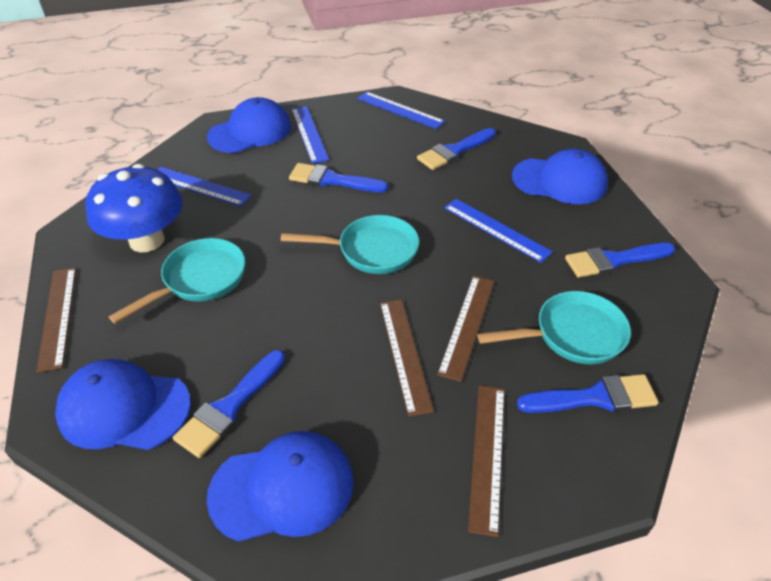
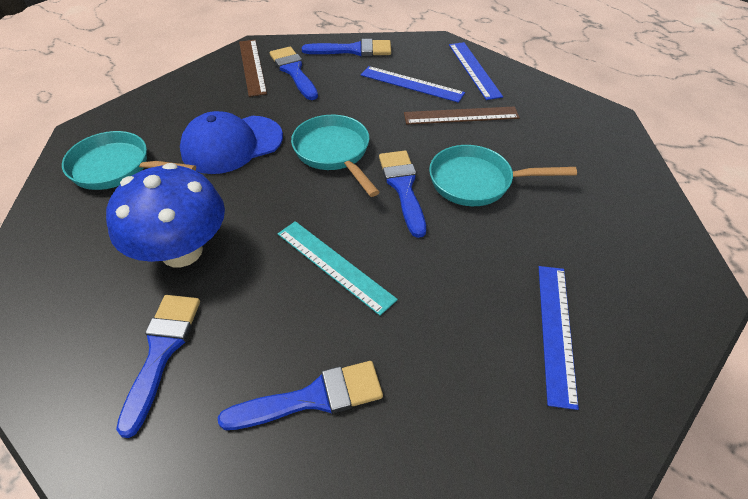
blue cap: [55,359,191,450] [207,97,291,153] [207,431,354,542] [512,149,608,204] = 4 -> [180,111,283,174] = 1
blue ruler: [157,167,252,206] [291,106,329,163] [357,92,445,129] [444,199,553,263] = 4 -> [361,66,465,103] [449,42,503,100] [539,266,579,410] = 3
brown ruler: [36,268,76,373] [380,300,434,416] [437,276,494,382] [468,386,505,537] = 4 -> [239,40,267,97] [404,106,520,124] = 2
turquoise ruler: none = 0 -> [278,221,398,316] = 1

